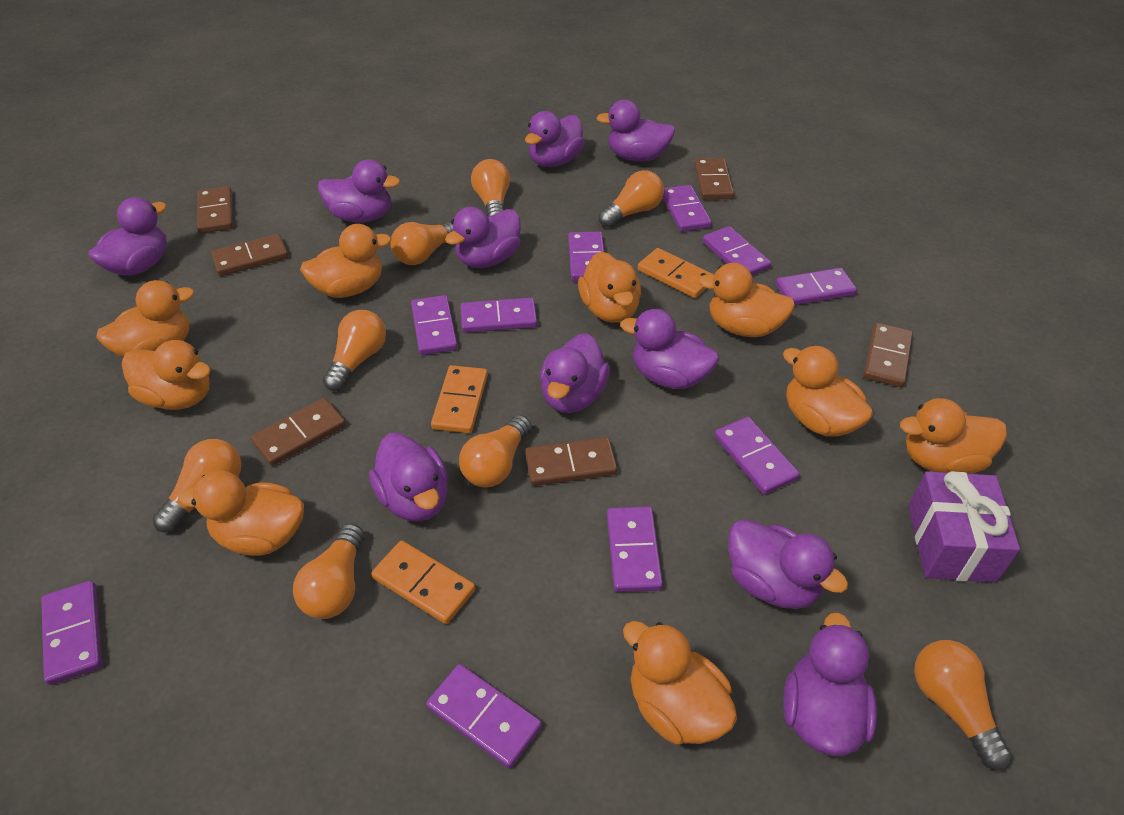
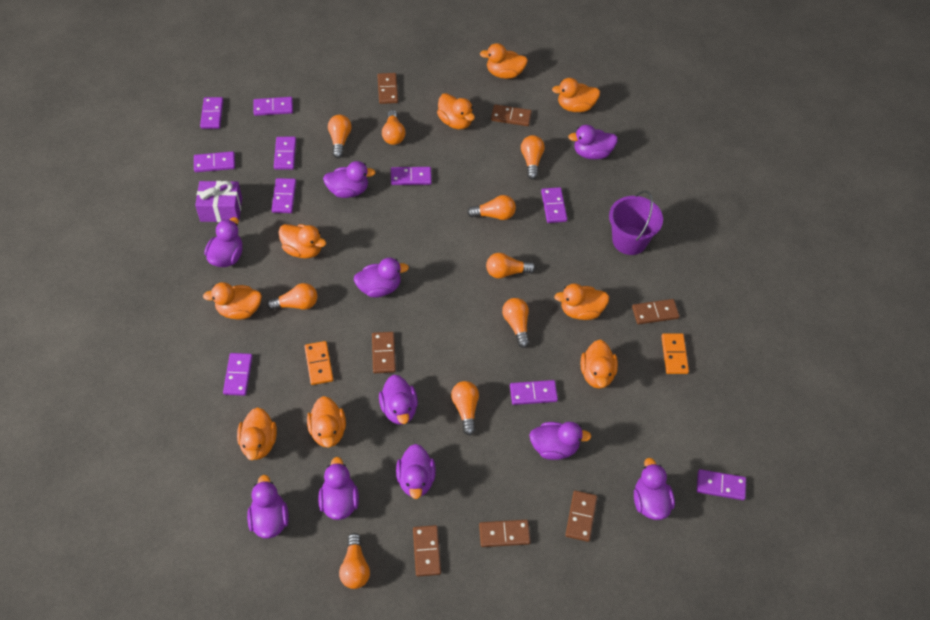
brown domino: [197,186,233,233] [211,234,288,276] [251,398,346,466] [525,437,617,486] [694,158,734,200] [863,323,913,387] = 6 -> [372,332,396,373] [377,73,398,104] [413,525,441,577] [479,520,531,547] [491,104,532,126] [565,491,597,542] [632,299,680,324] = 7
orange domino: [371,541,475,624] [431,365,488,433] [638,248,714,298] = 3 -> [304,341,333,385] [661,333,689,374] = 2
orange light bulb: [152,439,241,533] [293,523,364,619] [323,310,386,391] [390,221,453,265] [459,415,531,487] [471,159,510,217] [599,170,664,227] [914,640,1012,770] = 8 -> [266,283,317,310] [328,115,352,158] [339,533,370,589] [382,110,405,145] [451,381,479,435] [467,195,516,220] [486,253,536,279] [502,298,530,348] [521,135,545,180] = 9
purple bucket: none = 0 -> [609,190,663,255] = 1

